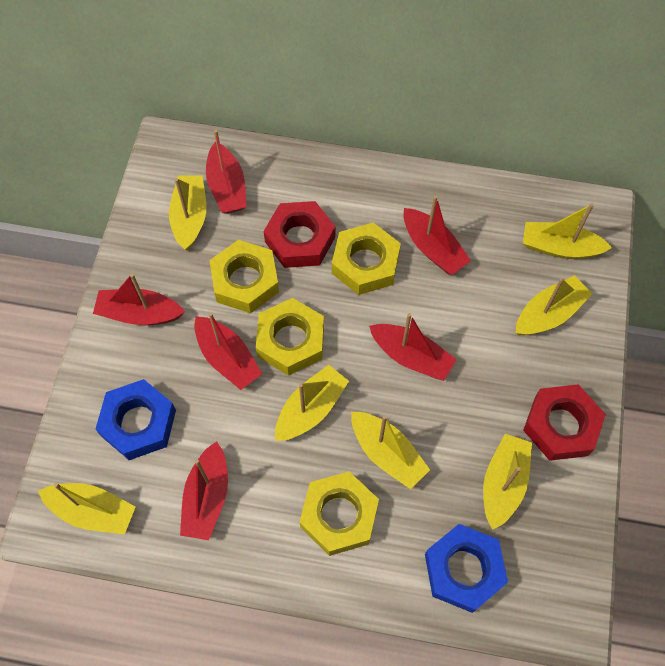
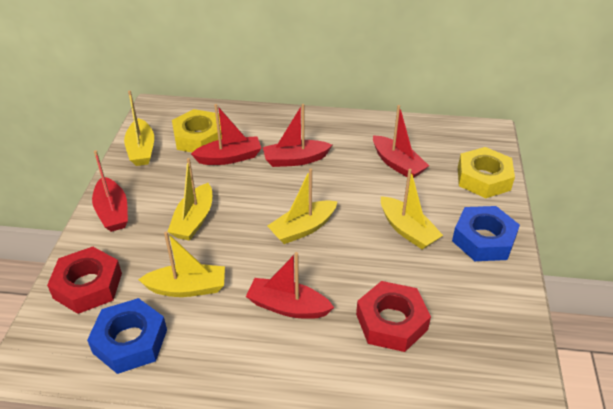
red boat: [93,274,185,325] [180,441,228,540] [194,312,262,390] [206,130,246,214] [369,313,457,381] [403,196,471,275] = 6 -> [92,150,128,232] [191,104,261,165] [246,252,334,319] [263,104,332,167] [373,105,429,178] = 5
yellow boat: [38,483,136,535] [169,176,206,251] [275,365,349,441] [351,412,430,489] [483,434,532,530] [516,275,592,335] [523,203,612,259] = 7 -> [124,91,154,166] [138,231,225,297] [167,158,212,241] [267,168,337,244] [381,169,443,250] = 5
yellow nut: [210,240,279,313] [256,298,324,376] [299,471,379,556] [332,223,401,295] = 4 -> [172,109,222,152] [458,147,515,198] = 2

